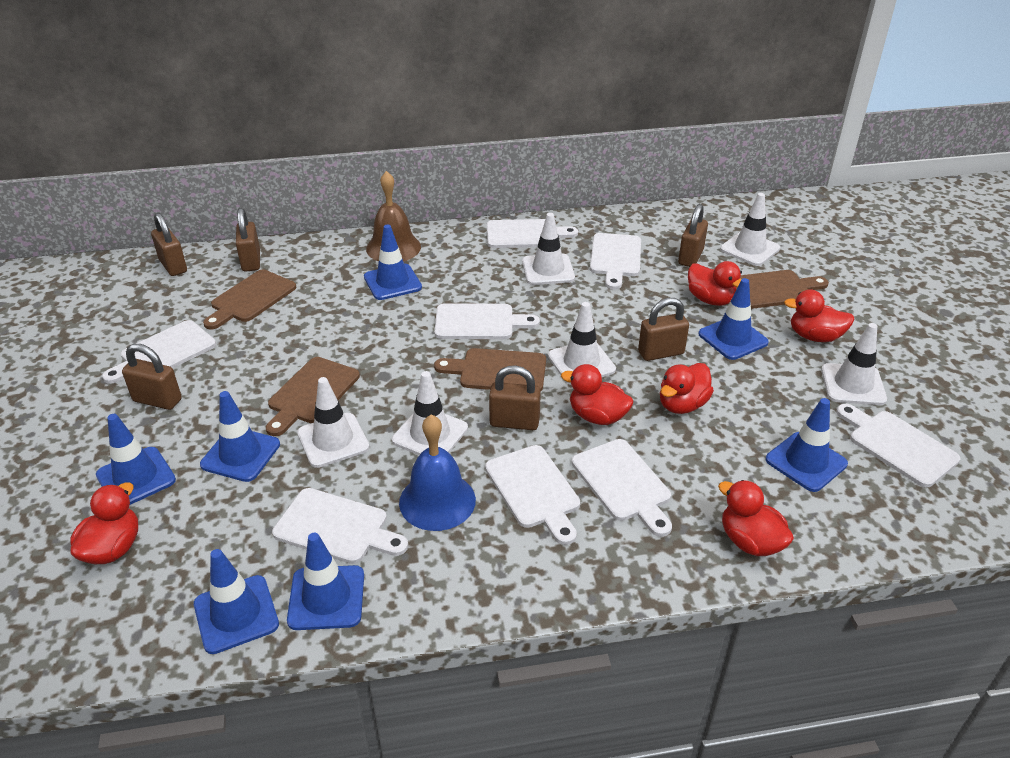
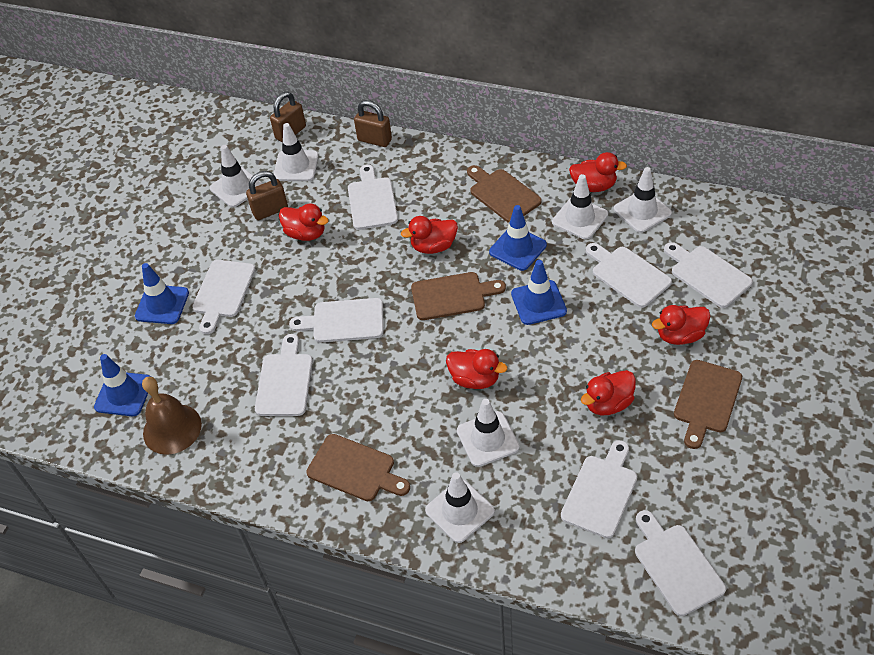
blue bell: [399,414,476,531] = 1 -> none = 0
blue traffic cone: [96,414,176,505] [194,549,279,654] [200,391,280,482] [287,533,364,630] [364,225,422,300] [698,278,769,360] [766,398,848,492] = 7 -> [94,354,151,416] [135,263,189,324] [489,205,547,271] [511,260,567,325] = 4
brown padlock: [122,344,182,410] [151,213,187,276] [236,208,260,272] [489,365,541,430] [638,298,689,361] [678,204,708,267] = 6 -> [246,171,288,220] [270,92,306,142] [354,100,392,147] = 3

